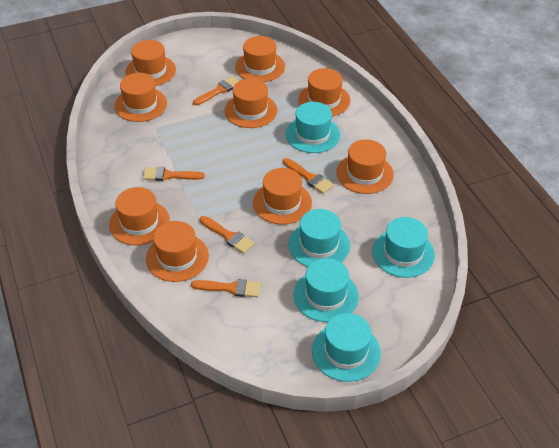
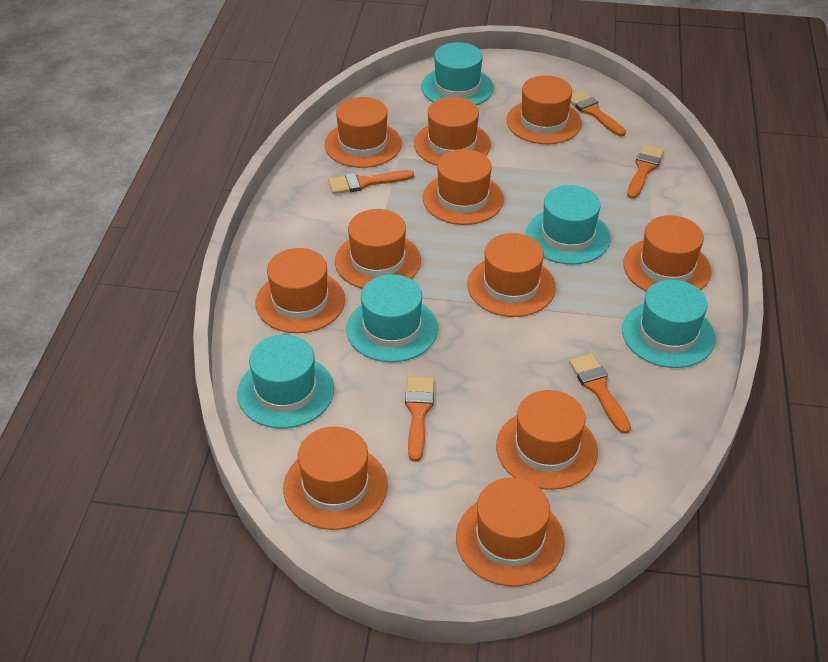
orange hat: [109,187,170,245] [114,73,167,122] [125,40,176,86] [146,221,209,282] [224,78,277,128] [235,36,285,82] [253,168,312,225] [298,68,350,117] [336,139,394,194] = 9 -> [255,248,345,333] [283,426,388,530] [325,97,402,168] [335,209,421,289] [414,97,491,166] [423,149,504,225] [456,478,565,586] [467,233,556,317] [496,390,598,490] [506,75,582,144] [623,215,711,292] = 11

